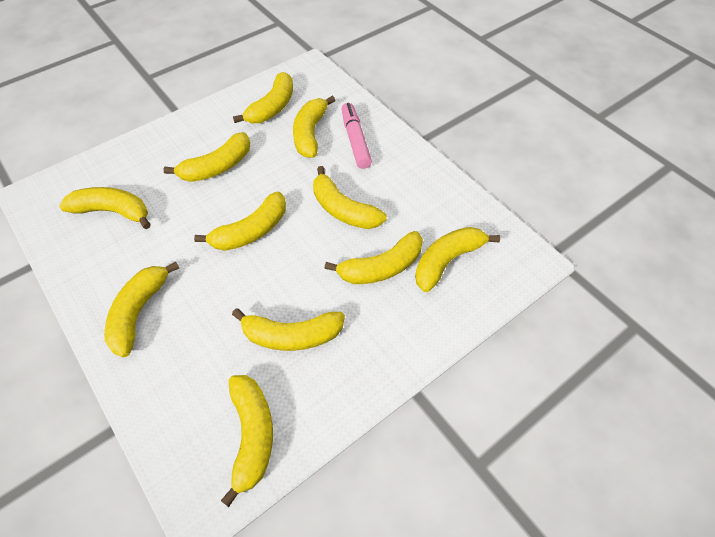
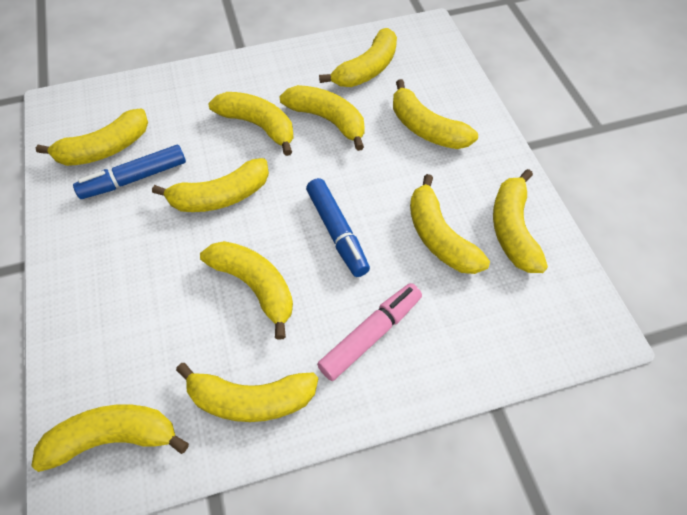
blue marker: none = 0 -> [73,145,186,199] [306,178,370,277] = 2

